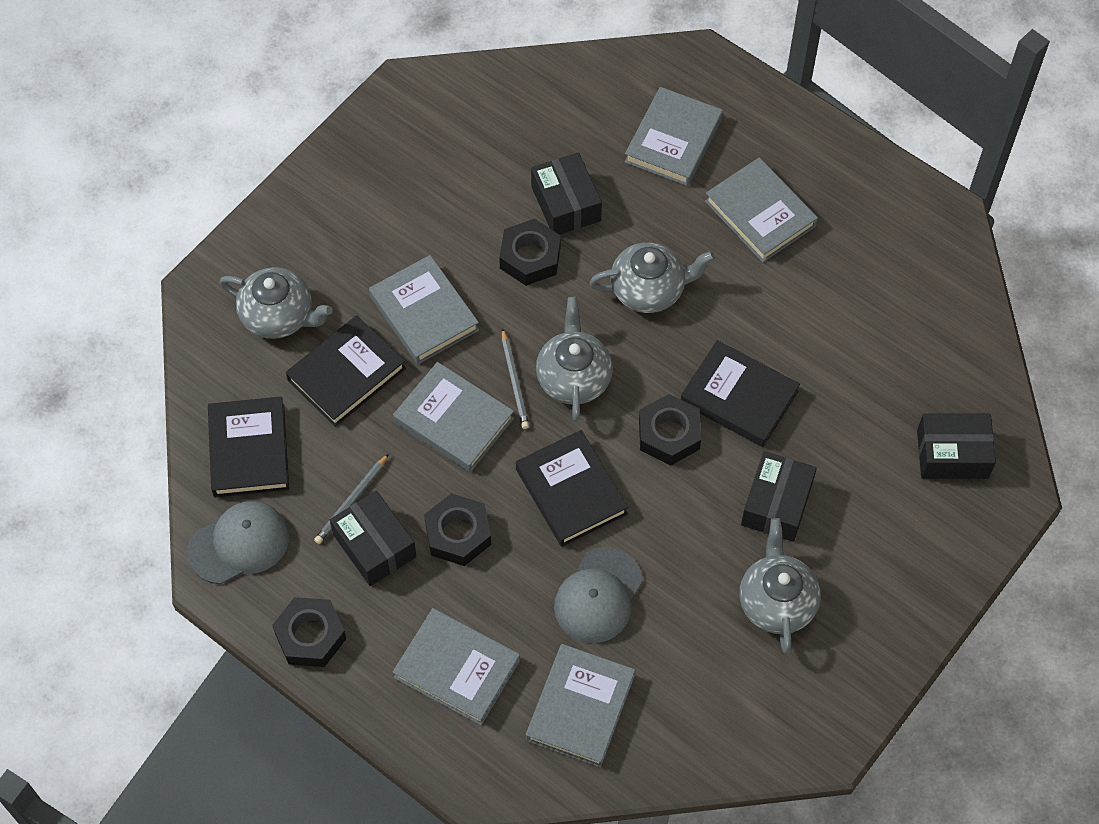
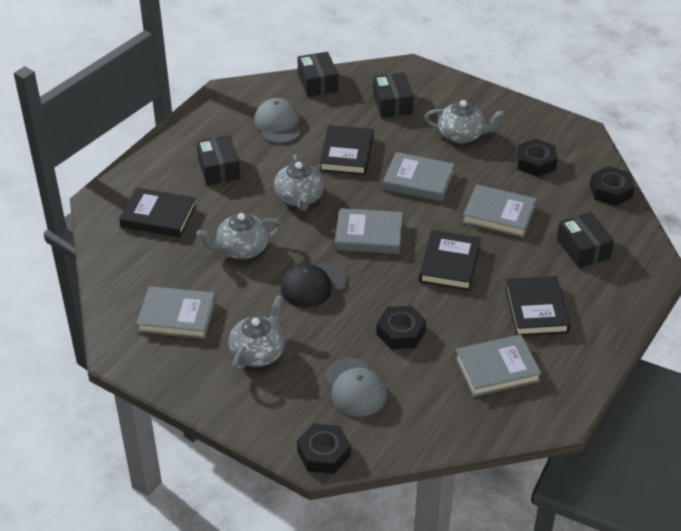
black cap: none = 0 -> [281,262,348,308] = 1
grey book: [369,255,479,364] [393,362,514,472] [393,608,520,725] [526,644,635,767] [625,87,723,186] [705,157,818,263] = 6 -> [136,286,216,339] [335,208,403,254] [383,152,454,202] [455,335,542,397] [462,184,537,238] = 5
grey pencil: [314,454,389,544] [502,328,529,429] = 2 -> none = 0

